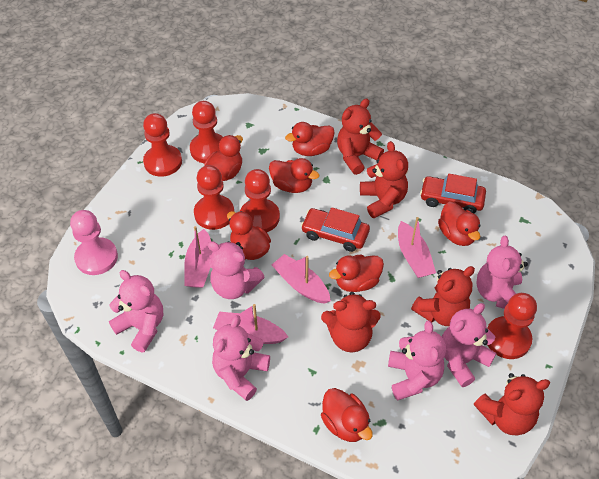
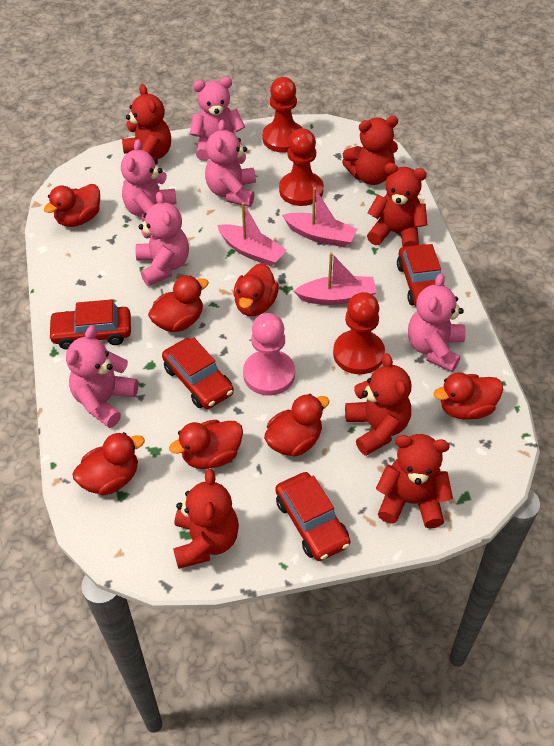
pink boat: [184,226,213,288] [213,304,288,344] [272,254,331,304] [398,217,436,278] = 4 -> [217,202,287,267] [282,187,358,247] [294,252,377,305] = 3
red car: [301,207,370,252] [420,174,486,213] = 2 -> [48,299,131,350] [162,337,234,409] [275,472,350,561] [397,244,444,306] = 4
red pawn: [143,113,182,177] [190,101,223,163] [194,165,234,230] [240,169,280,233] [487,293,537,359] = 5 -> [262,77,302,153] [279,128,324,206] [333,292,385,374] = 3
red teddy bear: [321,292,381,352] [337,99,384,175] [360,141,408,218] [411,266,475,327] [474,373,550,435] = 5 -> [122,84,171,165] [173,469,239,569] [342,116,398,185] [345,353,412,456] [367,163,427,247] [376,434,453,528] = 6

